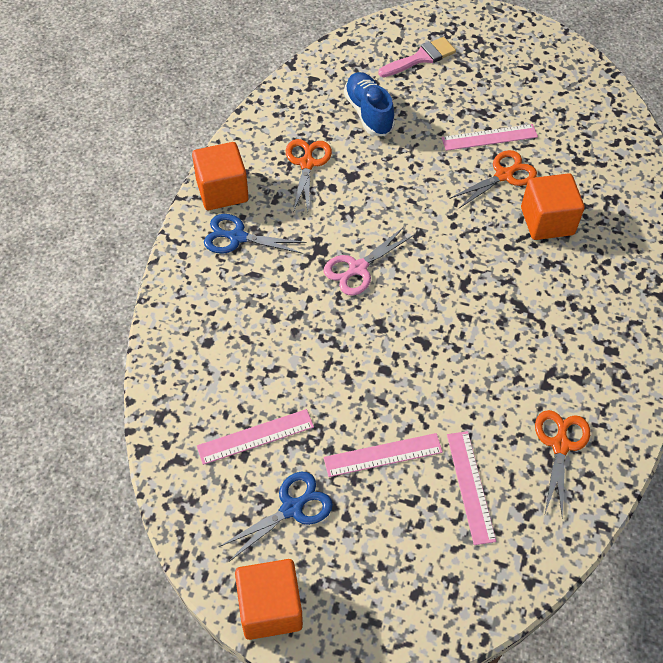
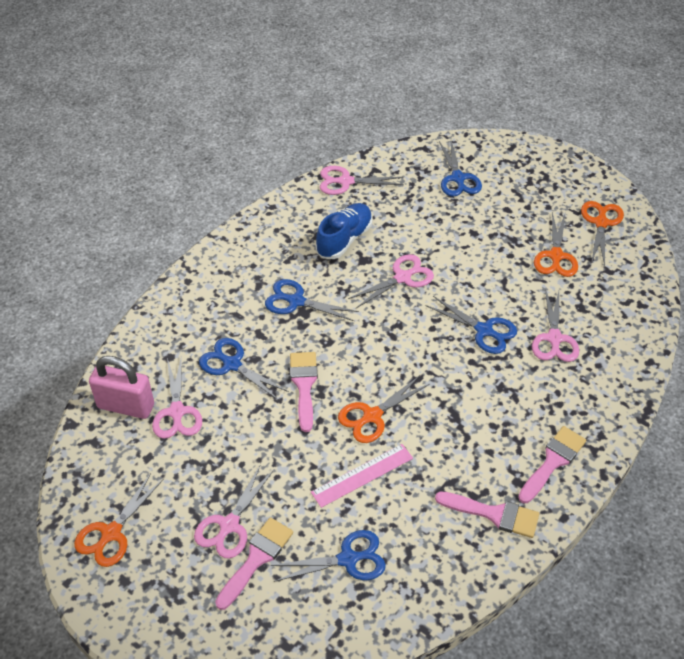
blue scissors: [204,214,306,254] [219,472,333,561] = 2 -> [199,338,289,400] [265,279,359,321] [271,530,386,582] [425,296,517,354] [439,141,482,197] = 5
orange cube: [192,142,249,210] [235,559,303,640] [521,173,585,240] = 3 -> none = 0
orange scissors: [286,139,332,212] [449,150,537,209] [535,410,590,518] = 3 -> [74,473,164,567] [338,376,430,443] [534,212,578,277] [581,201,624,266] = 4
pink brush: [378,37,456,77] = 1 -> [215,517,293,610] [290,352,318,432] [435,491,539,538] [518,426,586,503] = 4
pink padlock: none = 0 -> [89,356,154,419] = 1
pink ruler: [197,409,314,465] [324,433,443,477] [441,124,538,151] [447,431,496,545] = 4 -> [311,444,413,508] = 1
pink scissors: [323,227,414,295] = 1 -> [152,355,202,439] [194,464,274,559] [320,166,404,195] [348,254,434,308] [532,288,579,362] = 5

